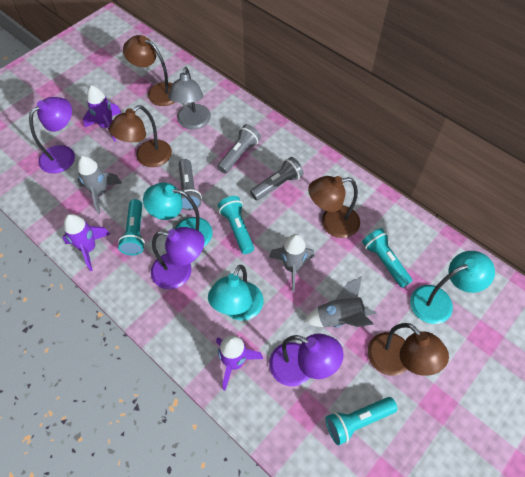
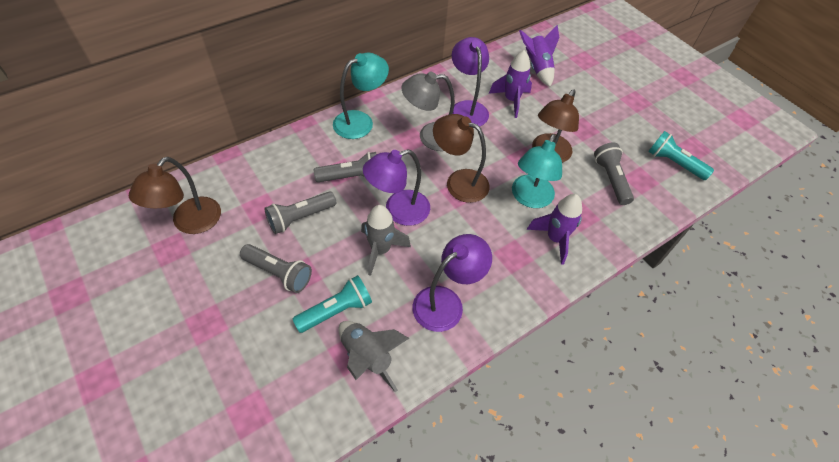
brown lamp: [109,105,172,167] [123,35,175,106] [308,176,360,238] [367,323,449,376] = 4 -> [129,157,221,234] [433,114,490,203] [532,89,579,163] = 3
grey flashlight: [179,159,202,211] [217,124,261,174] [250,157,304,201] = 3 -> [240,244,312,293] [265,191,336,234] [314,152,377,182] [594,142,634,205] = 4
grey rocket: [77,156,122,214] [269,234,315,292] [304,276,377,327] = 3 -> [338,321,409,392] [361,205,411,276] = 2
turquoise flashlight: [118,199,145,255] [218,196,254,254] [326,397,397,445] [362,228,412,288] = 4 -> [293,275,372,333] [648,131,714,180] = 2
turquoise lamp: [143,182,212,247] [208,265,263,321] [410,251,495,324] = 3 -> [333,52,389,139] [512,134,562,208] = 2

